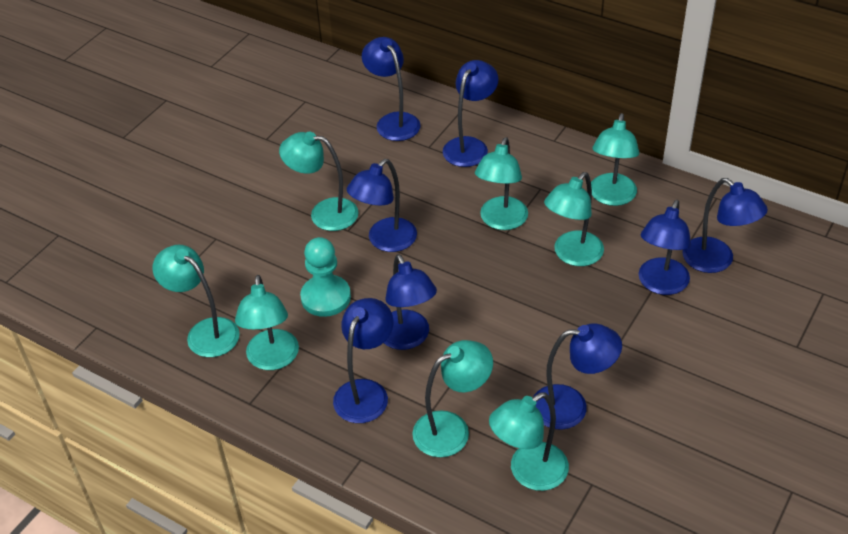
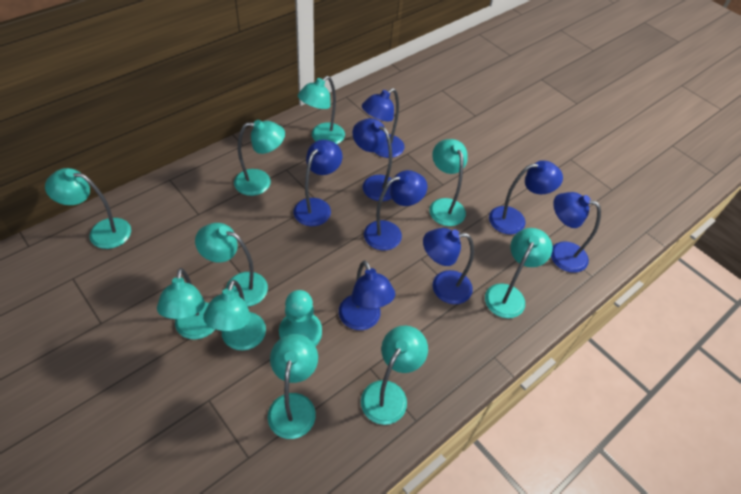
turquoise lamp: [153,245,240,357] [235,275,299,370] [279,132,359,231] [412,340,493,457] [475,137,528,230] [489,392,569,491] [544,172,604,266] [591,113,639,206] = 8 -> [45,168,131,249] [157,268,215,340] [195,223,268,307] [203,280,266,350] [234,120,285,196] [268,334,318,439] [298,76,345,144] [361,326,428,425] [429,139,468,226] [485,228,553,318] = 10

